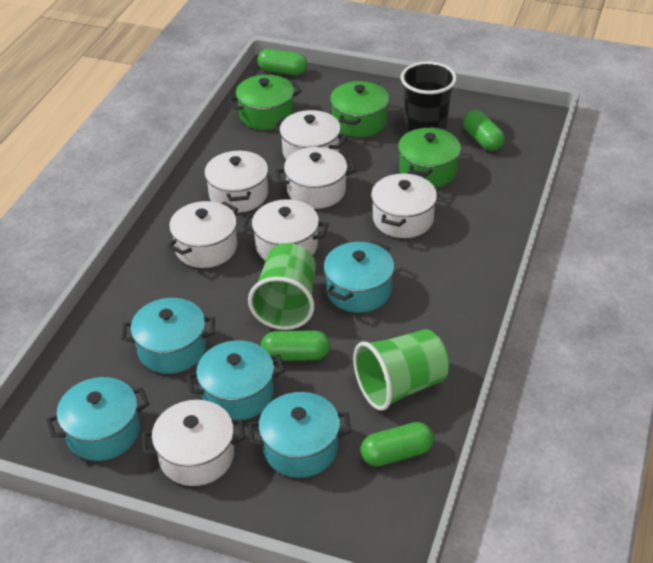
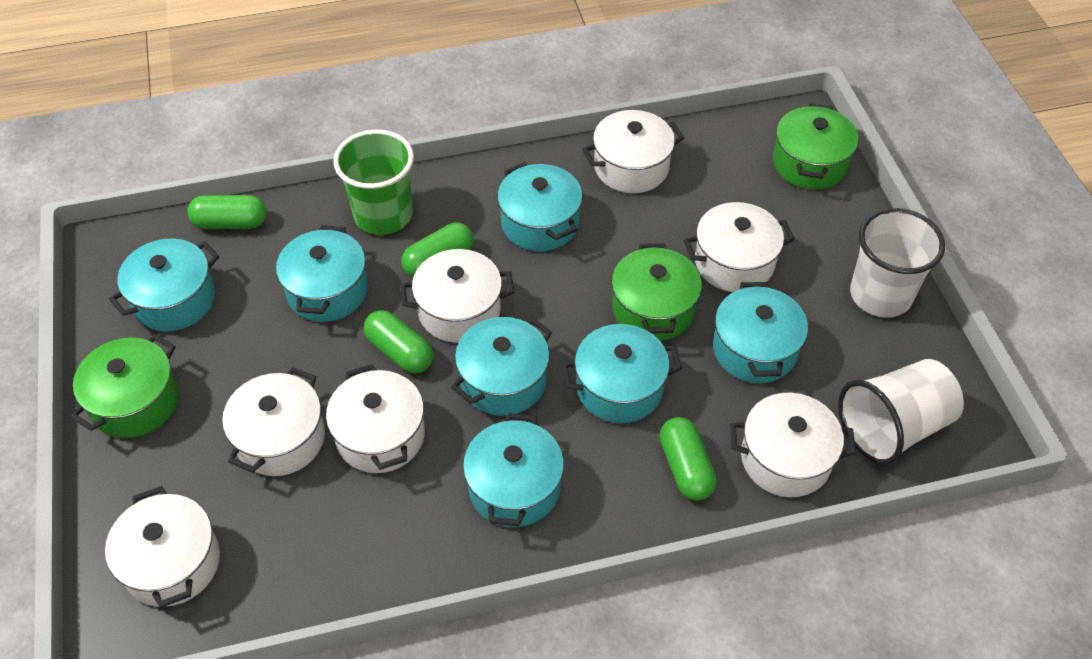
black cup: [401,62,457,131] = 1 -> none = 0
green cup: [248,243,316,330] [353,329,449,411] = 2 -> [333,130,414,235] = 1
turquoise pot: [46,377,149,461] [121,298,215,374] [186,341,285,420] [248,392,351,478] [323,241,394,313] = 5 -> [109,239,219,331] [276,225,368,322] [451,317,552,416] [463,413,564,527] [497,162,583,251] [561,324,682,423] [713,282,808,383] = 7
white cup: none = 0 -> [839,359,964,465] [850,208,945,318] = 2

